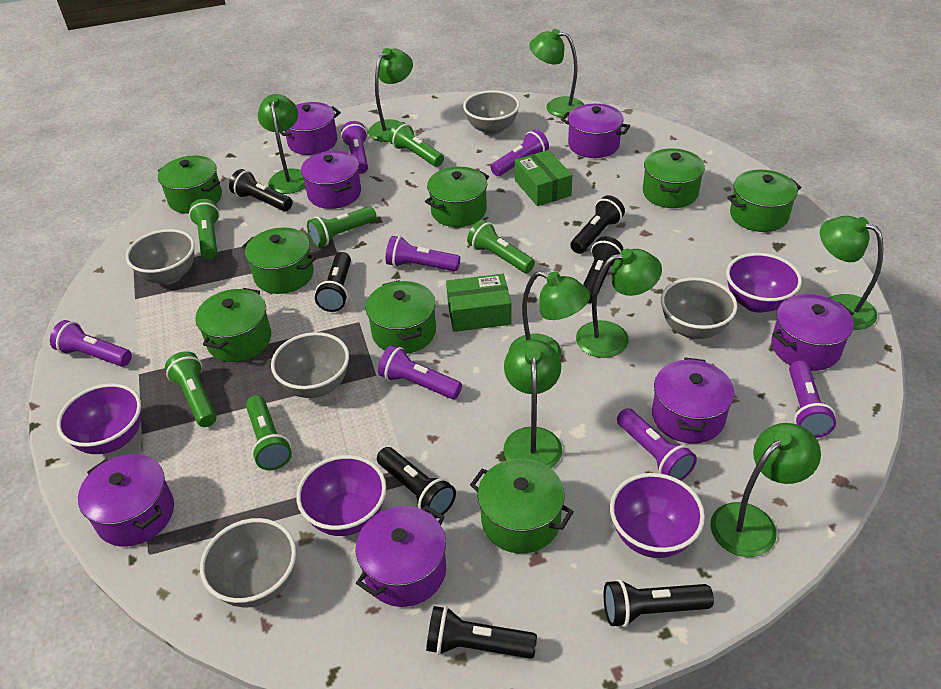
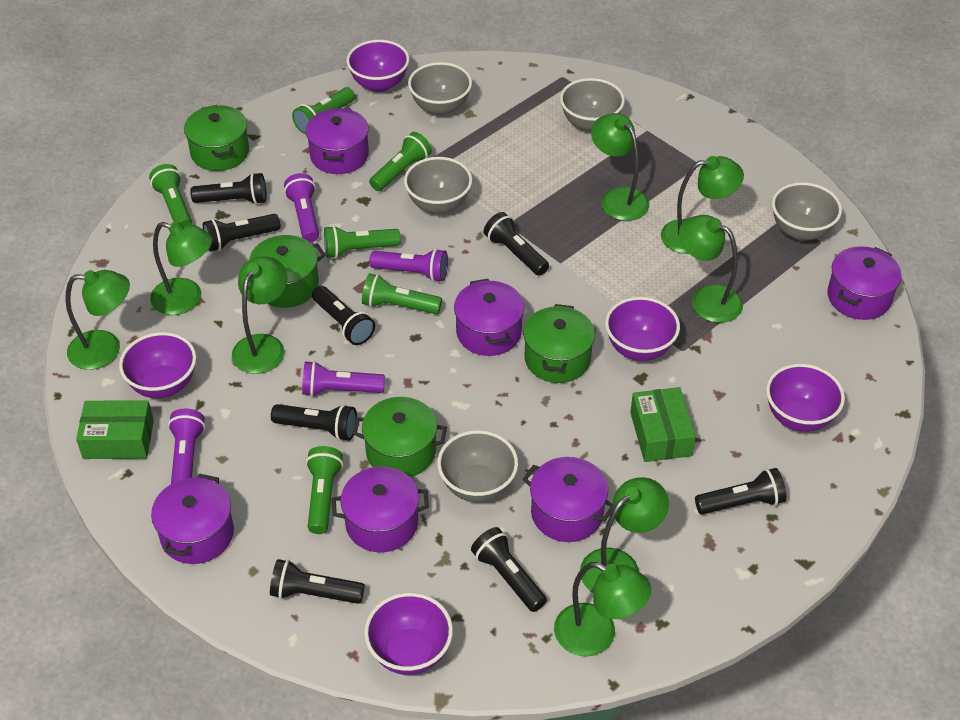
black flashlight: [229,169,292,211] [315,252,351,312] [377,447,456,518] [426,606,537,659] [570,195,625,254] [583,236,623,303] [604,579,714,627] = 7 -> [191,173,266,204] [203,214,281,252] [270,559,365,604] [271,404,357,441] [312,286,375,345] [471,527,547,612] [484,212,549,276] [695,468,786,515] = 8
green pot: [158,156,222,214] [196,288,271,362] [242,227,316,294] [366,280,436,354] [425,167,489,227] [470,458,574,554] [643,148,705,208] [727,170,802,232] = 8 -> [184,105,249,171] [249,235,326,308] [353,397,447,477] [523,304,595,383] = 4
purple bowl: [57,383,141,454] [296,455,386,536] [610,473,705,558] [726,253,802,313] = 4 -> [119,332,196,398] [346,40,409,92] [364,593,453,675] [605,297,680,361] [766,364,845,432] = 5
purple flashlight: [50,320,132,367] [341,121,368,174] [378,345,462,399] [386,236,460,271] [491,129,549,176] [617,408,697,481] [789,360,836,438] = 7 -> [168,409,205,484] [284,173,319,242] [302,361,385,397] [369,248,448,282] = 4
purple pot: [78,454,174,547] [279,102,341,155] [301,151,361,209] [356,505,446,607] [561,104,630,158] [652,357,735,444] [771,294,854,371] = 7 -> [151,474,234,564] [306,108,369,174] [332,467,429,552] [454,279,524,356] [523,457,612,542] [827,246,902,320] = 6

